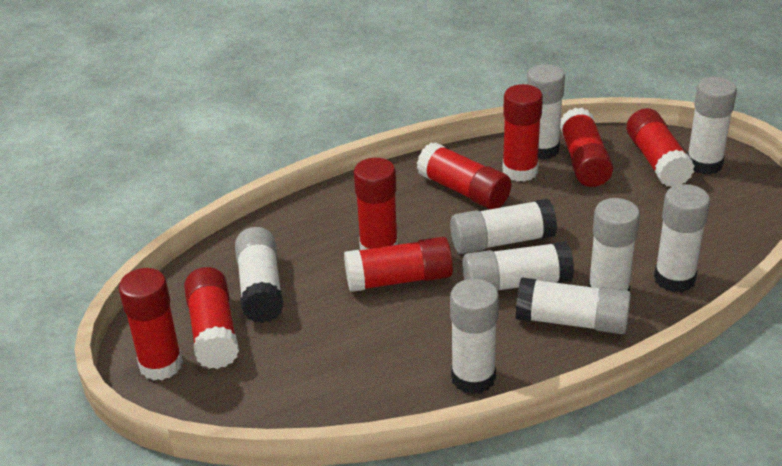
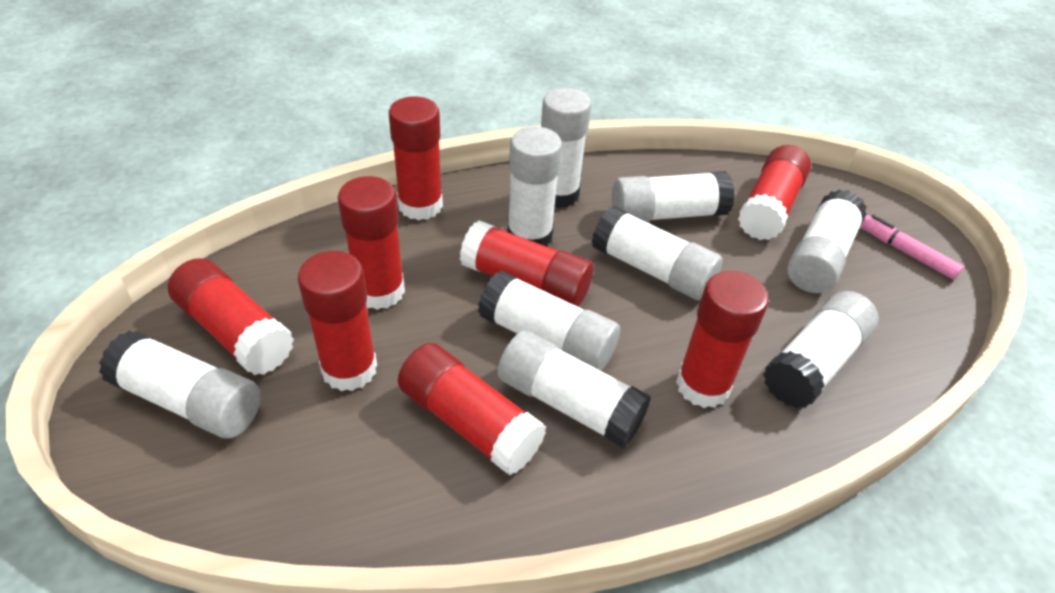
pink marker: none = 0 -> [860,214,964,280] = 1

